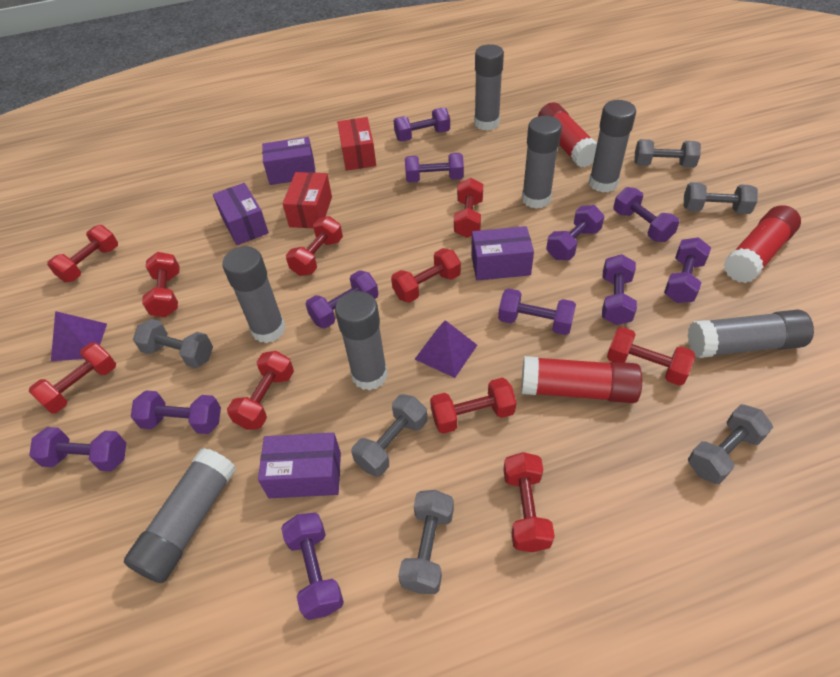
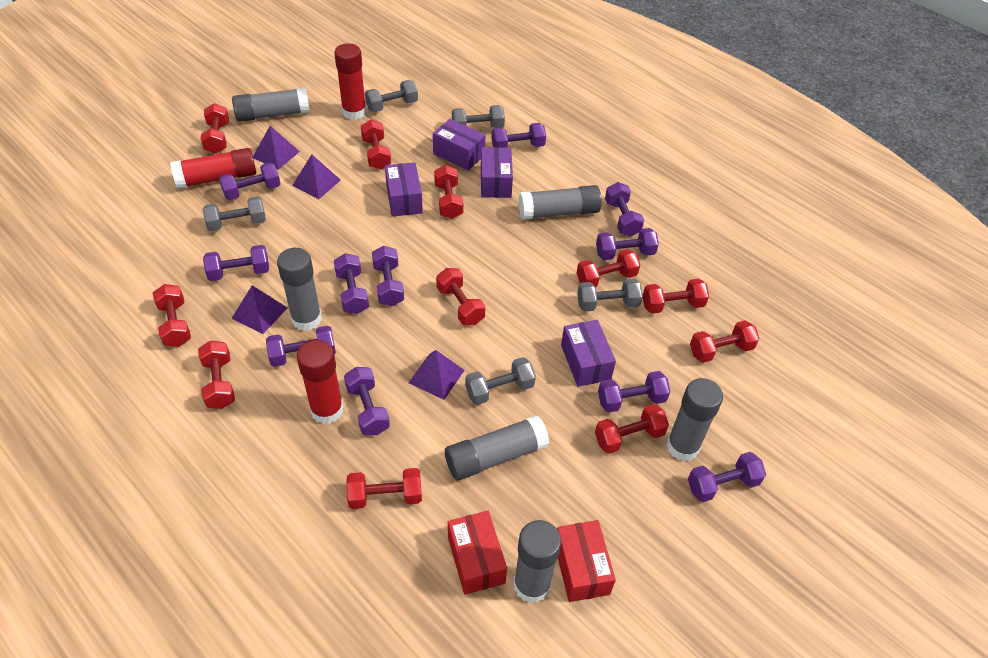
grey dumbbell: [133,319,213,368] [351,394,427,477] [398,490,454,594] [634,139,701,168] [684,182,758,214] [688,404,773,484] = 6 -> [203,196,266,232] [365,80,418,112] [452,105,505,128] [465,357,536,405] [577,278,643,312] = 5
grey glue stick: [124,448,236,583] [222,246,285,343] [335,291,388,391] [474,44,504,131] [522,116,562,209] [589,100,636,193] [688,310,814,358] = 7 -> [232,87,310,122] [277,248,322,331] [445,415,549,480] [513,520,561,603] [519,185,602,220] [666,378,723,461] = 6
purple pyramid: [51,311,107,361] [415,320,477,378] = 2 -> [232,285,287,334] [253,126,300,170] [292,154,341,199] [408,350,465,400] = 4
red dumbbell: [29,343,116,414] [47,225,118,282] [142,252,180,317] [227,351,294,430] [286,216,343,276] [391,248,461,303] [430,378,517,434] [454,178,483,238] [503,452,555,552] [607,327,695,386] = 10 -> [153,284,191,347] [198,340,235,409] [201,103,229,154] [346,468,422,509] [361,120,391,170] [434,165,463,219] [436,268,486,325] [577,249,640,287] [595,404,669,454] [643,279,709,314] [690,320,759,363] = 11

